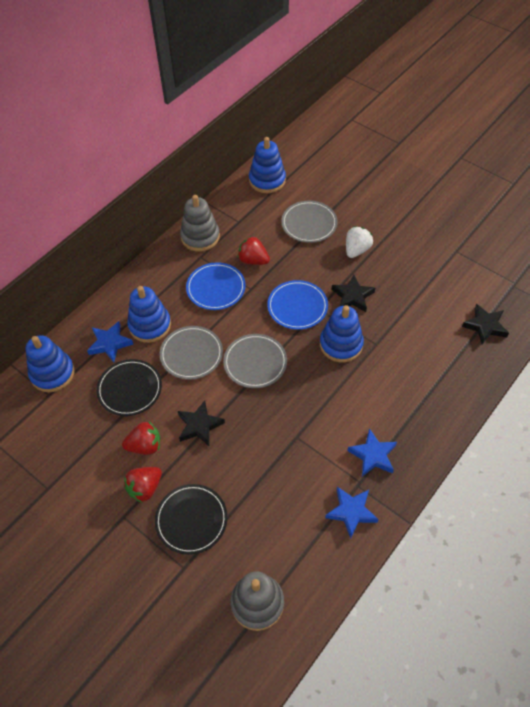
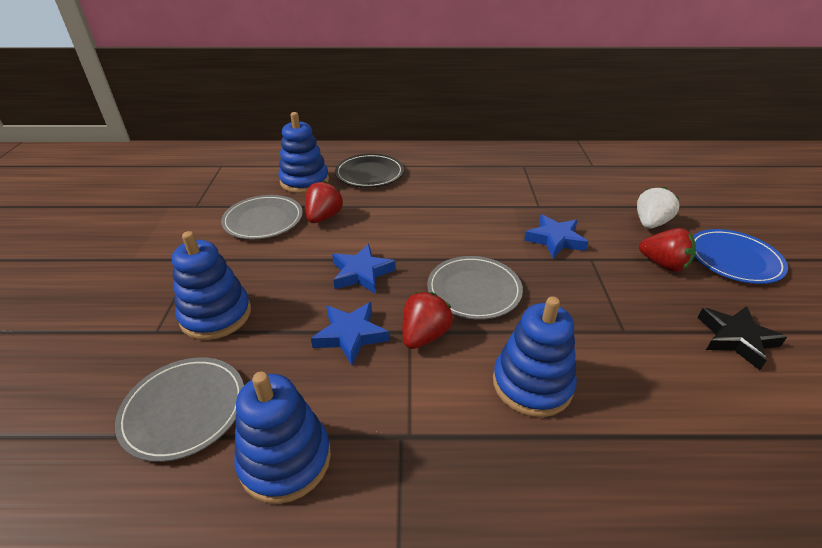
black plate: [96,359,162,416] [155,484,227,555] = 2 -> [335,154,404,188] = 1
black star: [178,400,225,446] [332,275,375,312] [462,304,509,344] = 3 -> [698,306,787,370] = 1
blue plate: [186,262,246,310] [267,280,328,330] = 2 -> [693,229,788,284] = 1
grey stacking toy: [180,195,220,252] [230,571,284,631] = 2 -> none = 0

